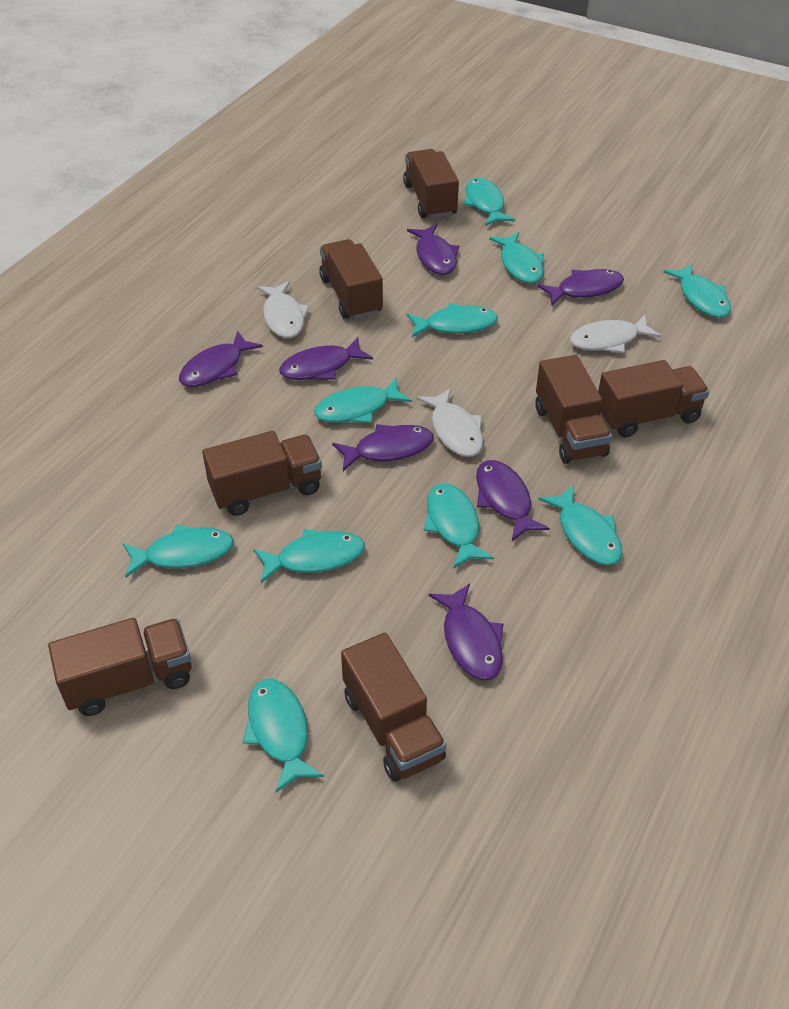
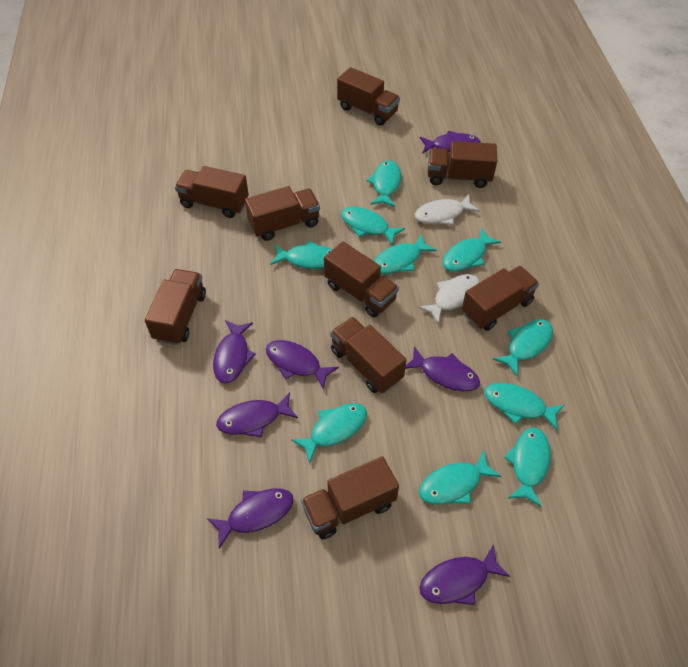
brown truck: [48,618,192,716] [202,431,322,516] [319,239,383,320] [341,633,446,782] [403,149,459,219] [536,355,612,464] [598,360,709,437] = 7 -> [145,269,206,345] [175,166,249,218] [245,186,320,241] [301,456,399,539] [324,241,399,317] [330,317,407,393] [337,67,400,126] [428,141,497,188] [462,266,539,331] = 9
white fish: [257,281,310,338] [417,388,483,457] [570,315,661,353] = 3 -> [414,194,480,225] [418,274,480,324] = 2

